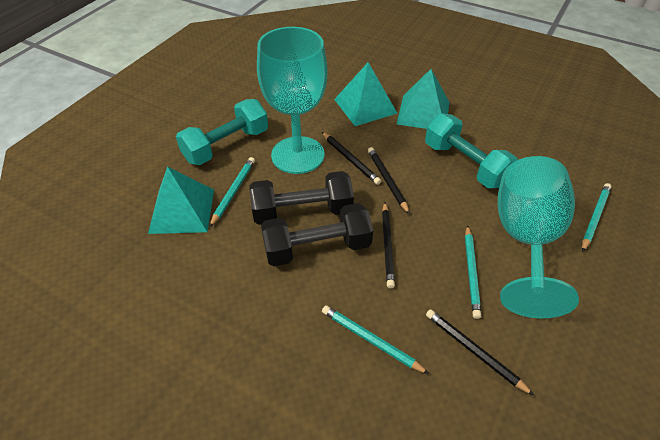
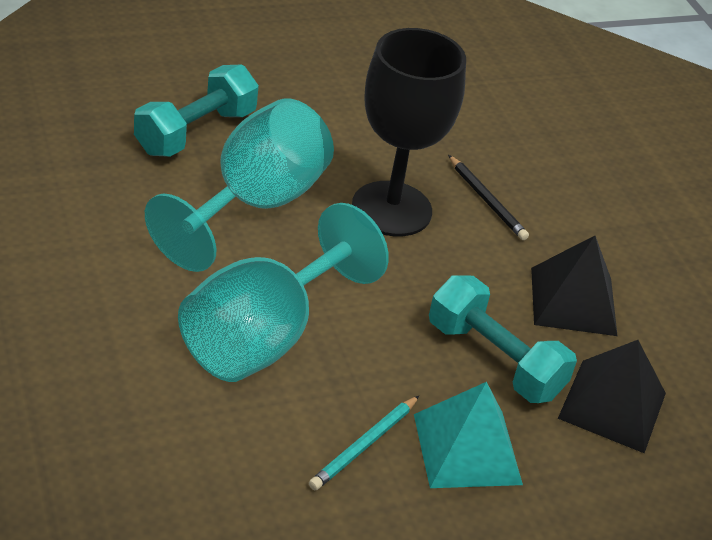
black dumbbell: [250,171,354,225] [261,203,373,266] = 2 -> none = 0
black goblet: none = 0 -> [352,28,466,237] = 1
black pencil: [322,132,381,185] [368,147,410,214] [382,202,395,288] [426,309,535,396] = 4 -> [448,155,529,240] = 1
black pyramid: none = 0 -> [531,236,617,336] [558,340,666,453] = 2
turquoise pencil: [210,157,255,227] [322,305,429,374] [465,225,481,319] [582,183,612,252] = 4 -> [309,396,419,490] = 1
turquoise pyramid: [148,166,214,234] [334,62,397,126] [397,69,450,129] = 3 -> [414,382,523,488] = 1

